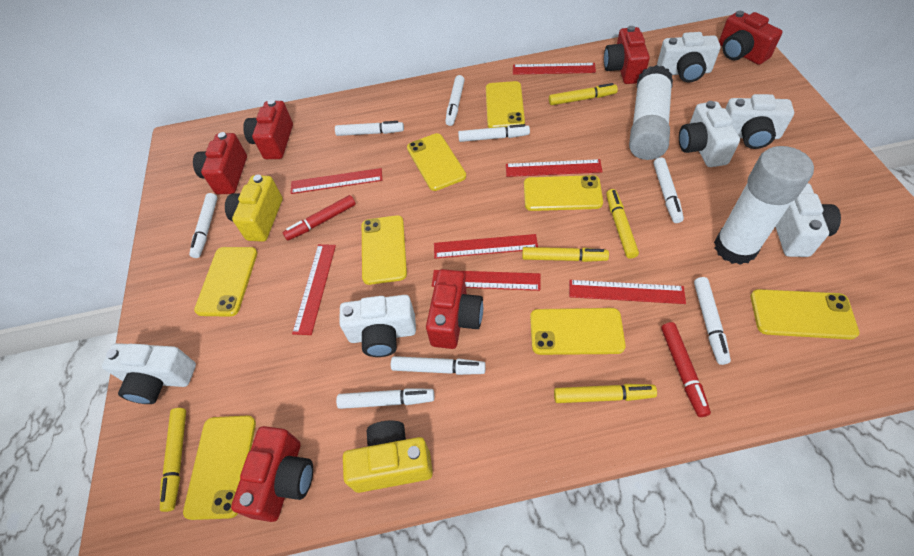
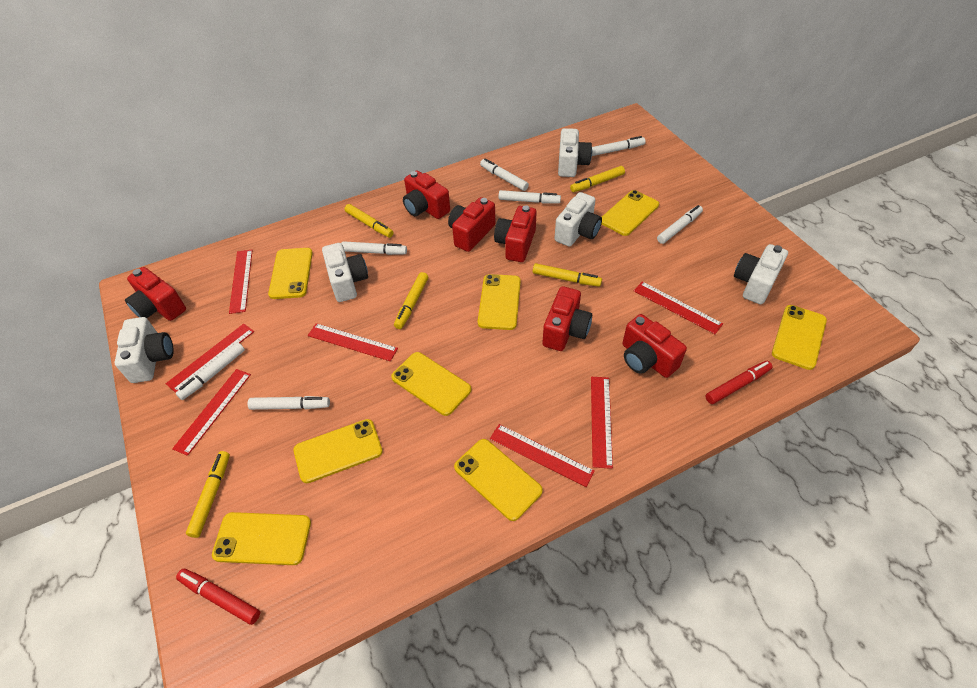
white camera: [102,343,196,404] [339,295,416,357] [657,32,720,83] [679,101,740,167] [725,94,794,149] [775,183,841,257] = 6 -> [114,317,174,383] [322,243,368,302] [554,192,602,247] [558,128,592,177] [734,244,788,304] = 5
white glue stick: [629,65,673,160] [714,146,814,265] = 2 -> none = 0
white marker: [189,193,217,258] [335,121,404,136] [336,388,434,409] [391,356,486,375] [445,75,465,126] [458,124,530,142] [654,157,684,223] [694,277,731,365] = 8 -> [176,342,245,400] [248,396,330,410] [341,241,407,255] [480,158,529,191] [499,190,561,204] [592,136,646,156] [657,205,703,244] = 7
yellow camera: [225,175,283,242] [343,421,433,493] = 2 -> none = 0

